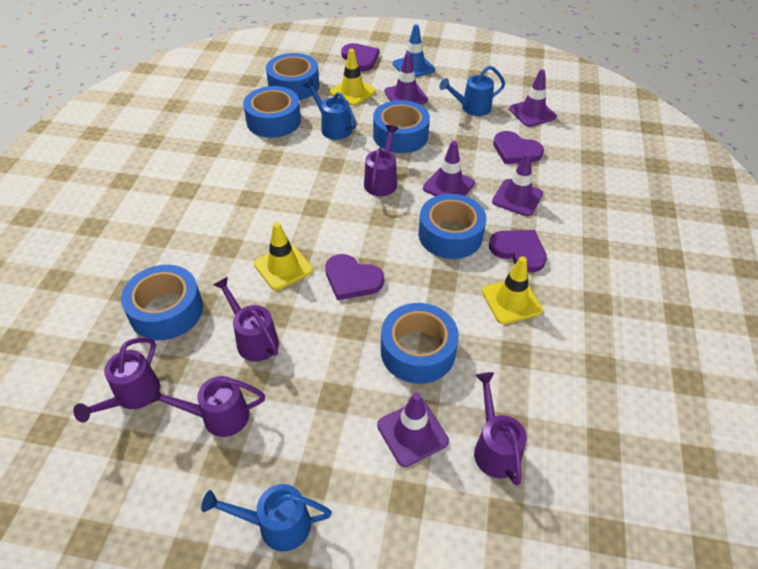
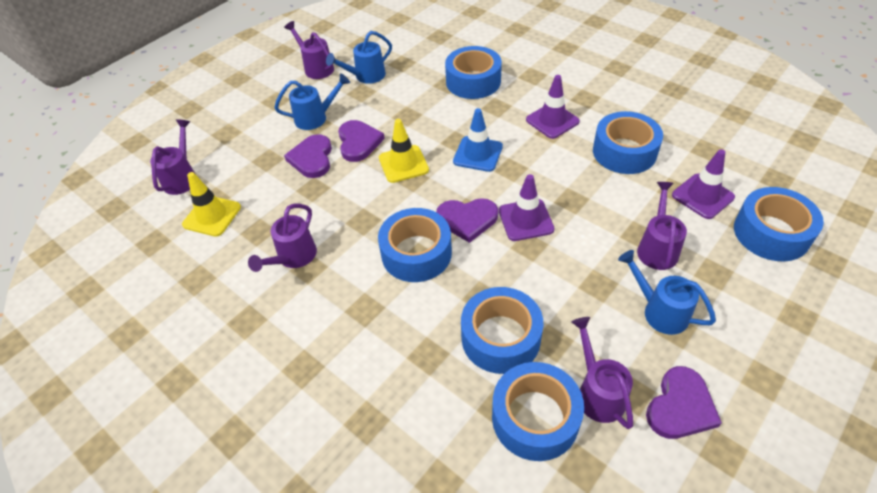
purple traffic cone: [377,392,449,467] [384,53,428,104] [423,141,475,196] [492,153,543,216] [509,69,557,127] = 5 -> [499,174,555,241] [526,75,580,139] [672,149,735,219] = 3
yellow traffic cone: [254,222,313,290] [330,49,375,106] [482,256,543,324] = 3 -> [182,172,241,237] [379,119,429,183] = 2

